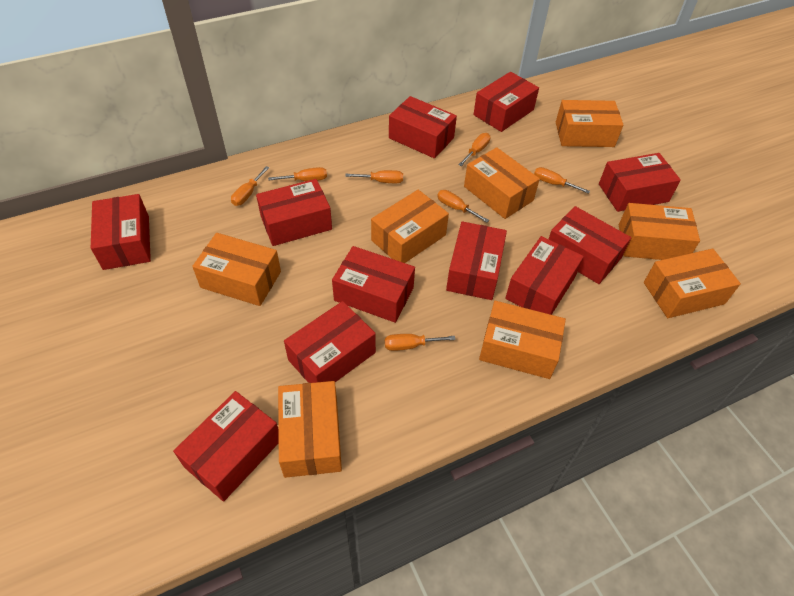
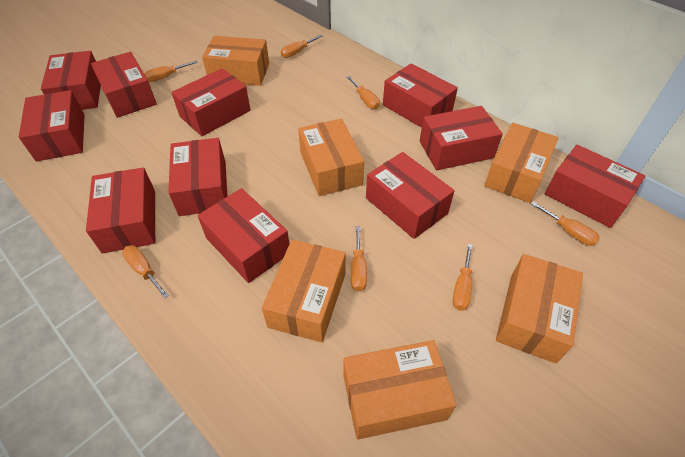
orange box: [192,233,281,306] [278,381,342,478] [371,190,449,263] [464,147,540,219] [479,301,566,379] [556,100,624,147] [619,203,700,260] [644,249,741,318] = 8 -> [202,36,269,86] [262,240,346,343] [298,119,364,196] [343,340,457,440] [484,123,558,203] [496,254,583,363] = 6

